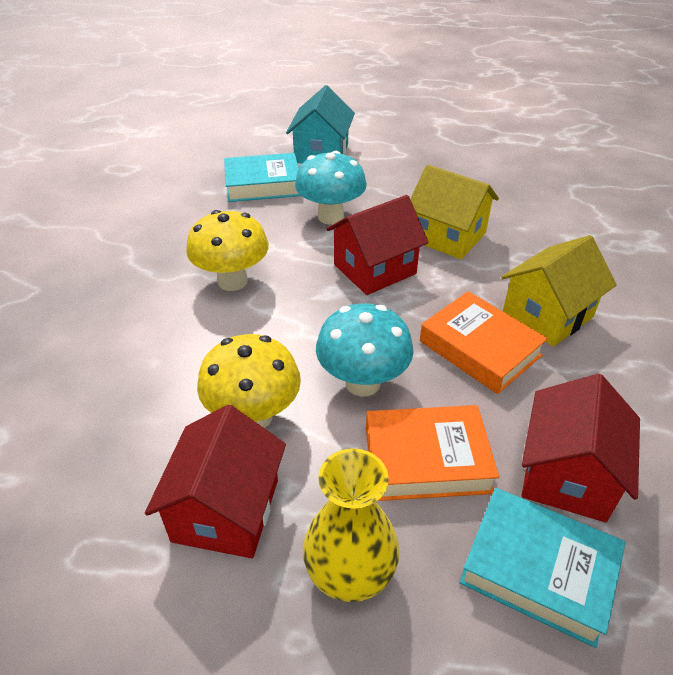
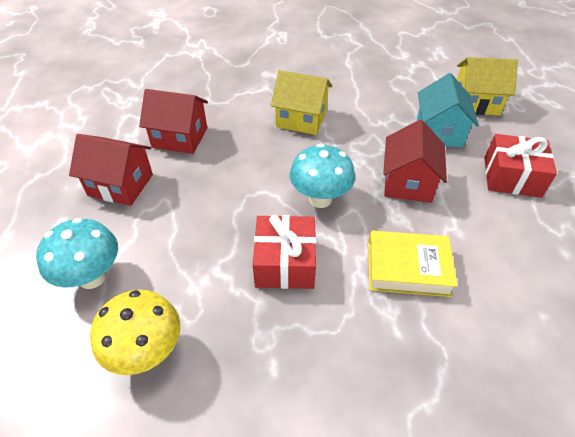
orange book: [366,405,499,501] [420,291,548,394] = 2 -> none = 0
red gift: none = 0 -> [253,215,316,289] [484,134,557,198] = 2
turquoise book: [224,153,301,202] [459,488,626,648] = 2 -> none = 0
yellow book: none = 0 -> [368,231,458,297] = 1
yellow mushroom: [186,210,269,291] [197,334,301,428] = 2 -> [90,290,180,375] = 1
yellow vase: [303,448,400,602] = 1 -> none = 0

